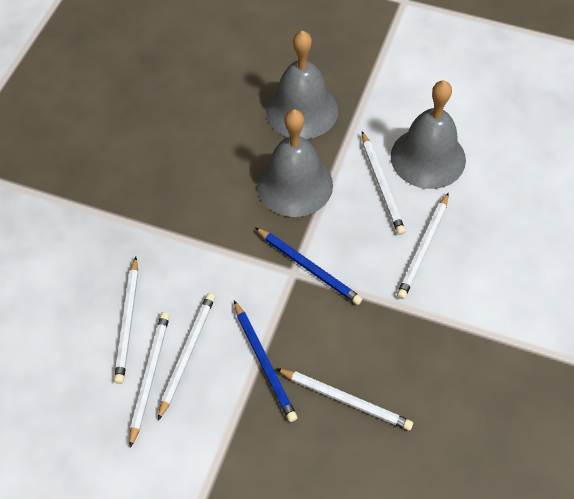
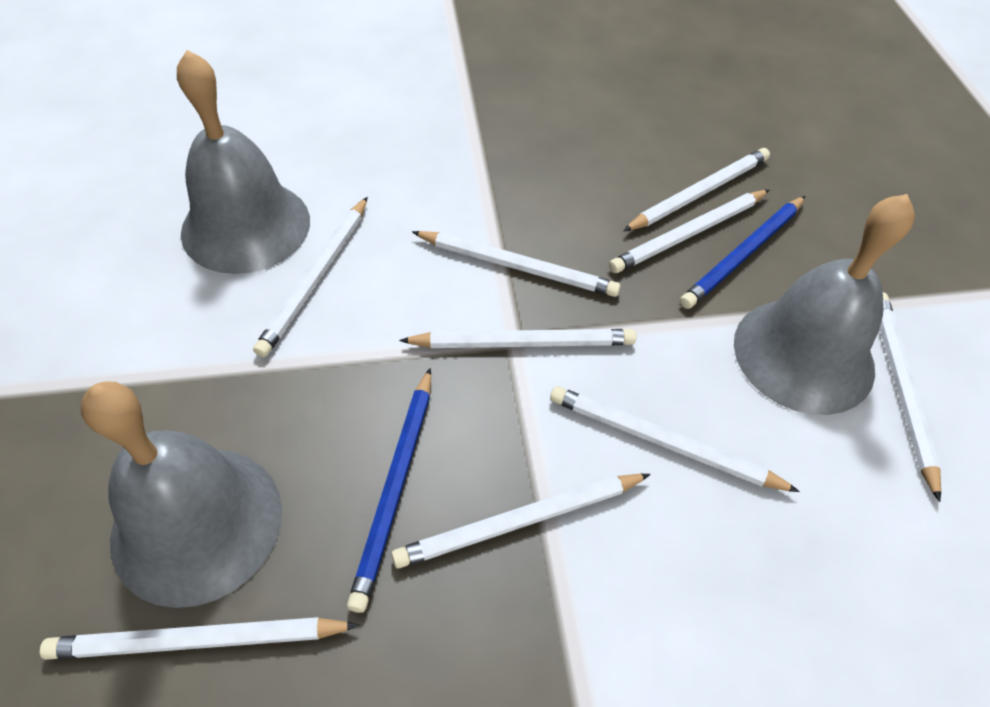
white pencil: [114,257,138,384] [129,312,170,448] [158,293,215,421] [276,368,413,430] [362,131,405,235] [397,192,449,299] = 6 -> [40,617,359,660] [253,197,368,357] [391,474,651,568] [399,329,636,348] [412,231,621,297] [550,386,800,492] [609,190,769,273] [623,148,770,231] [880,292,941,502] = 9

